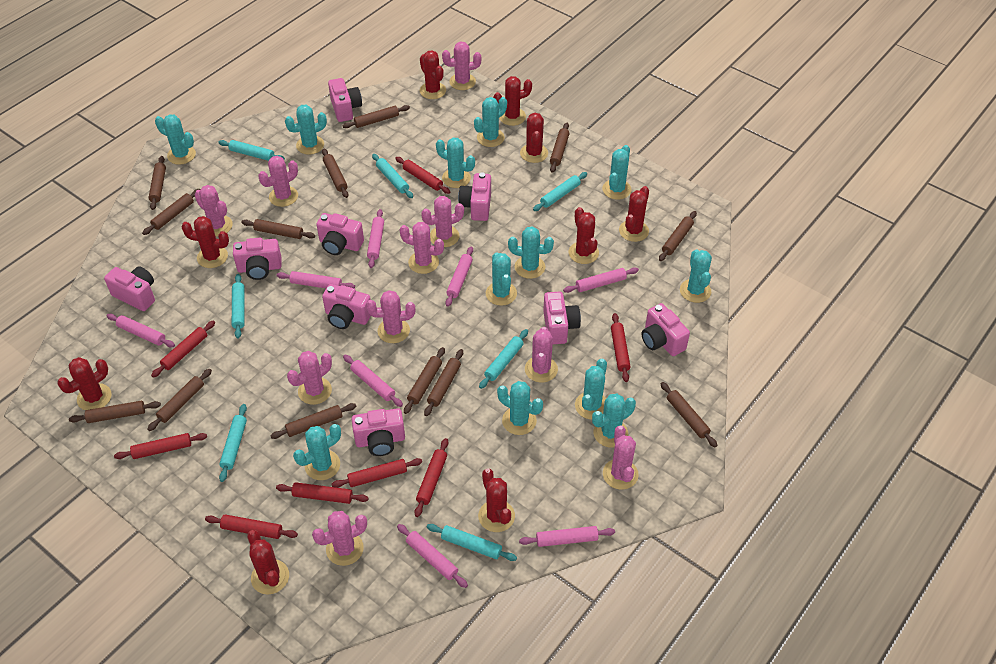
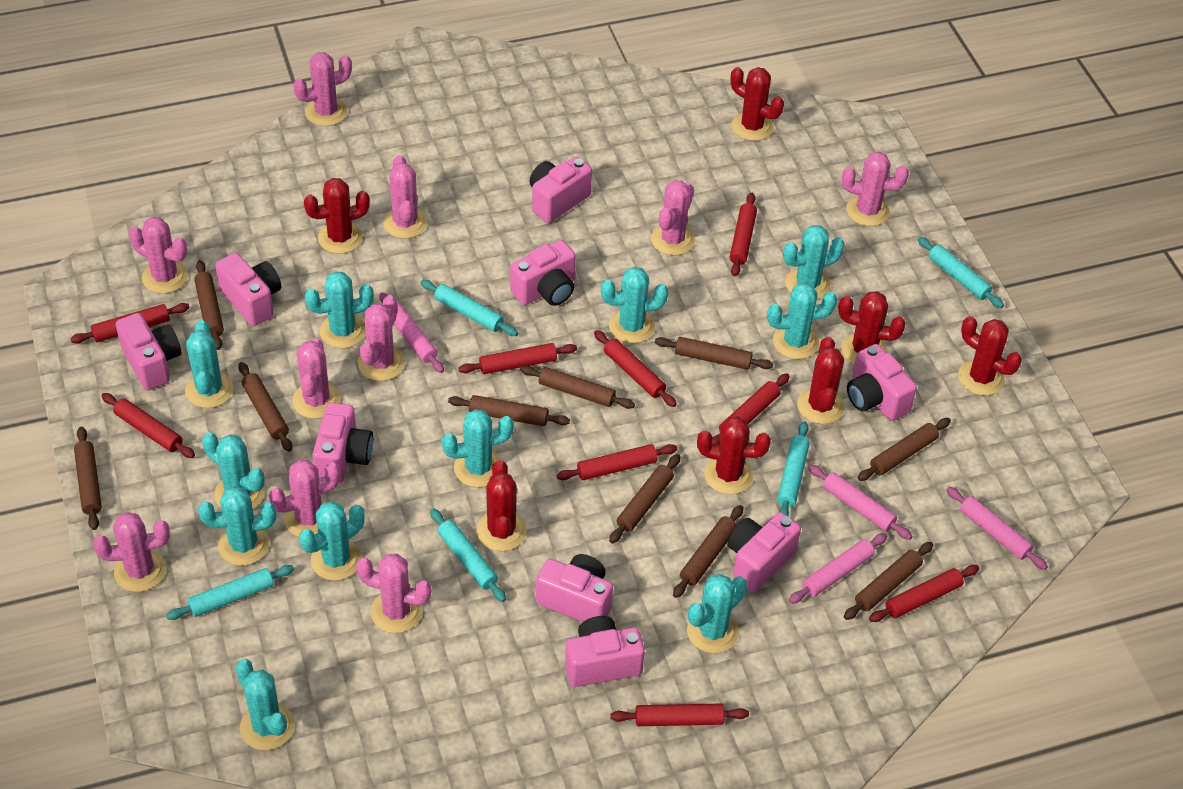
brown rolling pin: [69,401,161,423] [142,189,201,235] [147,369,212,431] [148,156,166,210] [241,219,315,239] [270,403,356,439] [322,149,349,198] [342,105,410,128] [404,347,445,414] [424,349,463,416] [550,123,569,173] [659,211,697,261] [661,382,718,447] = 13 -> [74,427,102,530] [194,260,224,350] [238,362,292,452] [448,395,570,426] [520,365,635,409] [609,454,681,543] [655,337,773,370] [673,505,744,598] [844,542,933,620] [858,418,951,481] = 10
pink rolling pin: [106,314,175,347] [276,271,355,288] [343,355,403,407] [367,209,384,268] [397,524,468,588] [445,246,473,307] [519,526,615,547] [563,267,639,293] = 8 -> [379,292,444,373] [789,533,888,604] [808,465,912,540] [946,487,1048,570] = 4
red cactus: [57,357,112,411] [181,216,229,268] [247,530,289,595] [420,50,446,99] [478,468,515,532] [493,76,532,126] [520,113,548,163] [569,207,599,264] [619,186,649,242] = 9 -> [304,178,370,254] [476,460,527,551] [697,416,771,494] [731,67,784,141] [797,337,845,424] [838,291,906,365] [958,316,1022,396] = 7
red rolling pin: [114,433,207,459] [151,320,215,378] [205,514,298,539] [276,482,369,504] [331,458,422,488] [395,157,450,194] [415,438,448,517] [611,313,631,382] = 8 -> [70,303,189,344] [101,393,195,458] [459,343,577,374] [557,444,677,480] [594,330,677,407] [610,704,749,726] [712,374,790,445] [730,193,757,276] [869,565,979,622] = 9
turquoise cactus: [155,114,196,165] [285,105,327,155] [293,424,341,480] [436,138,475,188] [474,97,507,147] [486,253,517,306] [497,381,543,435] [508,226,554,279] [575,359,607,420] [592,393,636,448] [602,145,631,200] [680,249,712,303] = 12 -> [185,320,233,408] [198,486,276,566] [202,432,265,509] [236,659,295,750] [299,501,365,581] [305,271,374,348] [442,409,514,488] [601,267,668,343] [687,574,747,653] [767,283,837,359] [783,225,845,299] = 11
turquoise rolling pin: [218,140,285,161] [219,404,247,482] [232,274,245,338] [372,154,413,198] [427,524,517,561] [479,329,528,389] [533,172,587,211] = 7 -> [166,565,294,620] [420,280,518,336] [430,508,506,602] [777,421,810,516] [918,237,1004,308] = 5

